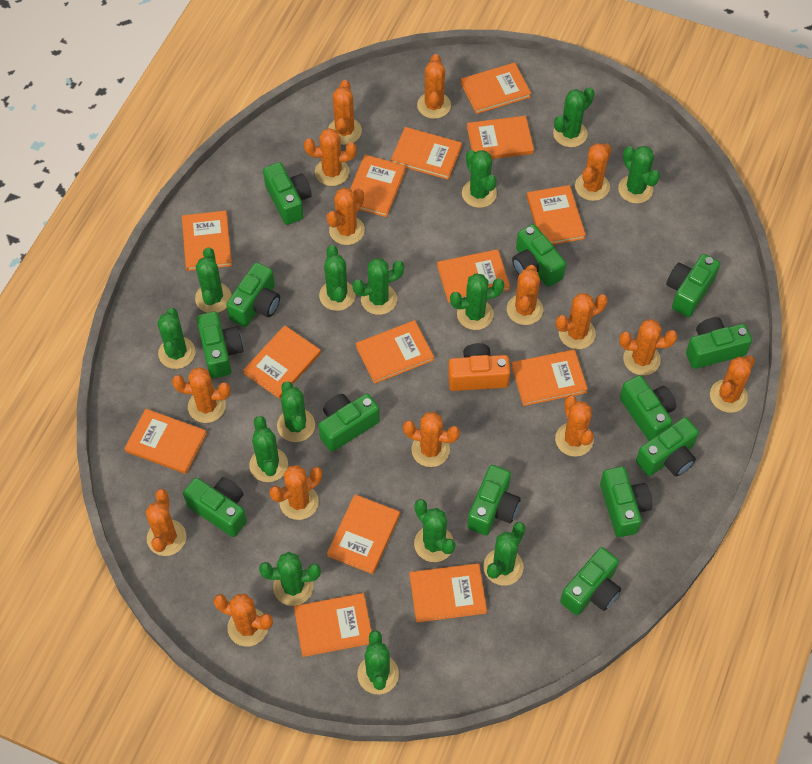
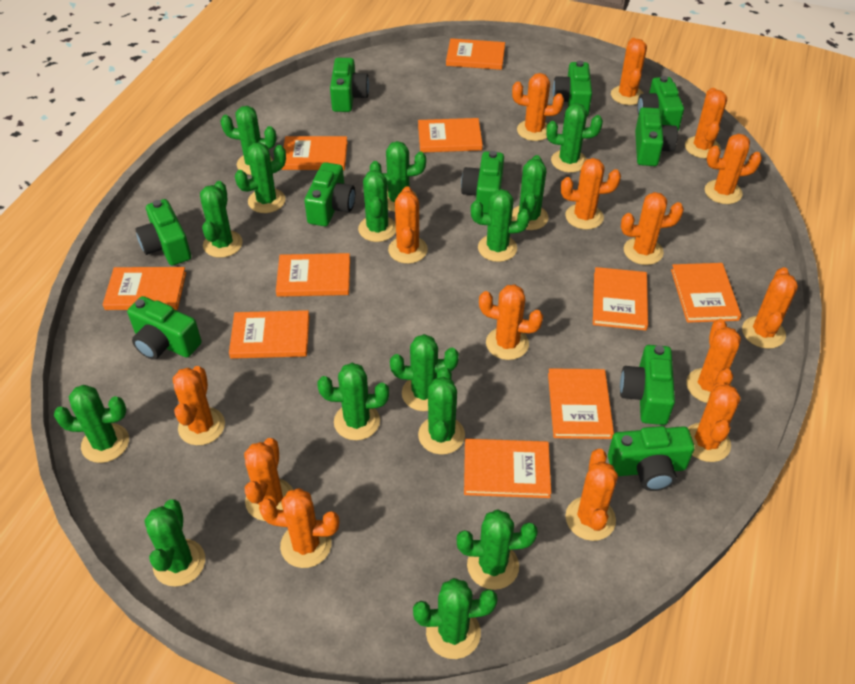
green cactus: [157,308,196,369] [195,248,232,313] [249,416,288,482] [259,552,321,606] [277,381,315,442] [319,245,356,311] [352,258,404,315] [357,630,399,694] [414,499,455,562] [450,273,504,330] [462,150,497,208] [483,522,526,586] [553,87,595,147] [618,146,660,204] = 14 -> [54,385,129,463] [144,499,205,587] [200,181,243,258] [220,106,276,175] [235,142,286,213] [317,363,389,440] [358,170,396,242] [370,141,426,212] [390,334,459,411] [413,578,498,659] [418,367,465,455] [457,509,538,590] [471,189,530,262] [512,155,548,230] [546,103,603,173] = 15
green camera: [183,477,247,537] [197,311,244,378] [226,262,280,327] [263,162,312,225] [319,394,380,452] [467,465,521,535] [512,224,566,287] [560,547,621,615] [600,466,652,537] [620,375,676,441] [636,417,699,477] [666,254,720,317] [686,317,752,369] = 13 -> [127,296,202,360] [136,199,191,265] [304,162,355,226] [330,58,369,112] [461,151,504,213] [553,61,592,116] [608,426,695,491] [620,345,675,425] [635,107,678,166] [637,76,684,131] = 10
orange book: [124,409,207,474] [182,211,232,271] [243,325,321,399] [294,593,372,657] [327,494,400,574] [350,155,406,217] [356,320,434,384] [391,127,462,180] [409,563,487,623] [437,249,510,303] [461,63,531,114] [467,116,534,159] [511,349,588,406] [527,185,586,245] = 14 -> [103,267,186,310] [229,310,309,359] [276,253,350,297] [281,136,348,170] [418,118,483,153] [446,38,505,70] [464,439,551,498] [548,368,614,439] [593,267,648,331] [671,263,741,323] = 10
orange camera: [448,343,511,391] = 1 -> none = 0

